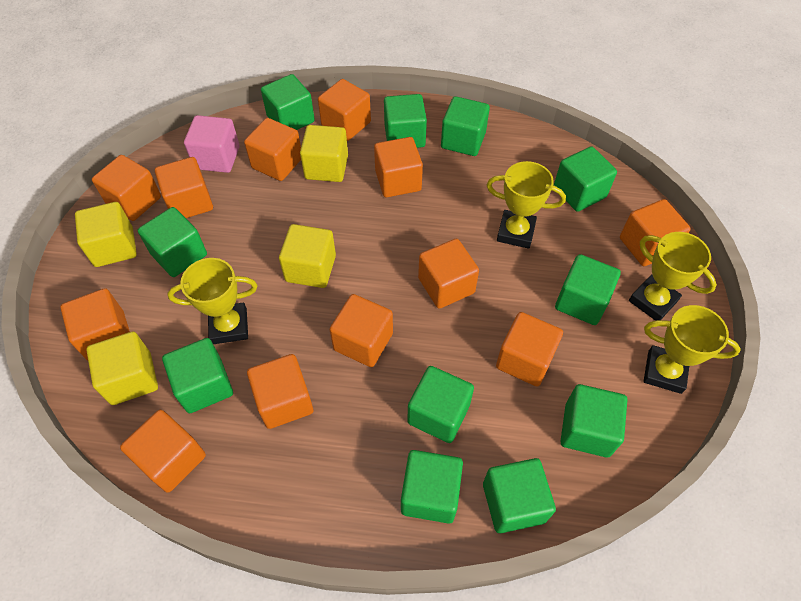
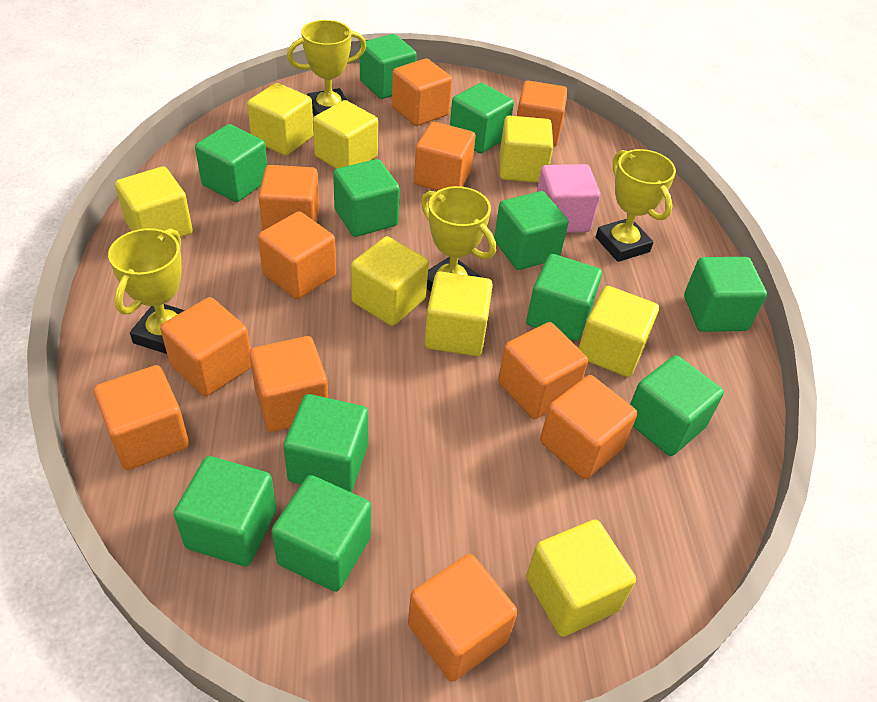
orange cube: [60,288,130,361] [92,155,161,221] [120,410,206,493] [155,157,213,218] [244,118,301,181] [247,354,313,429] [318,79,371,141] [330,294,393,367] [374,137,423,197] [418,239,479,309] [496,312,563,386] [620,199,691,266] = 12 -> [94,365,189,470] [160,297,251,396] [249,336,328,432] [258,165,320,230] [258,211,336,299] [392,58,452,126] [408,554,518,682] [414,122,476,191] [498,322,588,419] [517,81,568,147] [540,375,638,479] = 11
yellow cube: [75,202,137,267] [86,331,158,405] [279,224,336,288] [300,125,348,182] = 4 -> [115,167,193,238] [247,83,313,156] [313,100,378,169] [351,236,429,326] [425,271,493,356] [500,116,553,183] [526,520,636,637] [579,286,659,377] = 8

